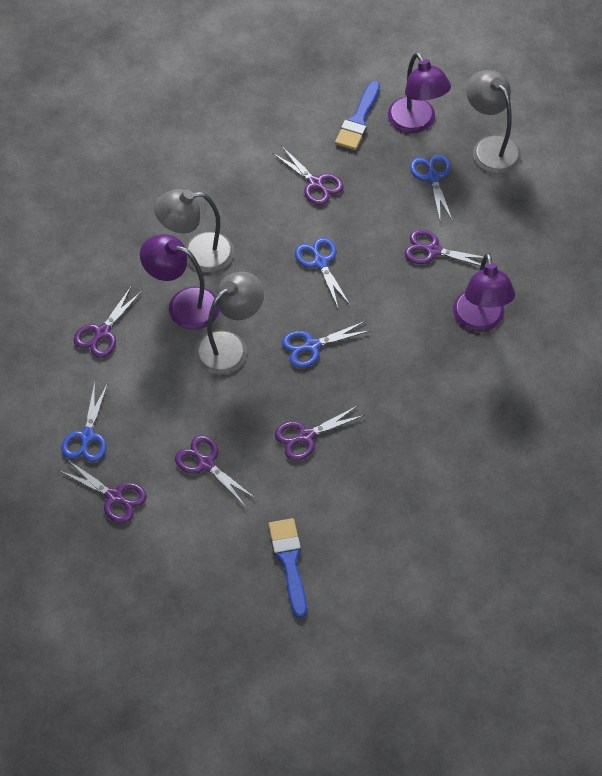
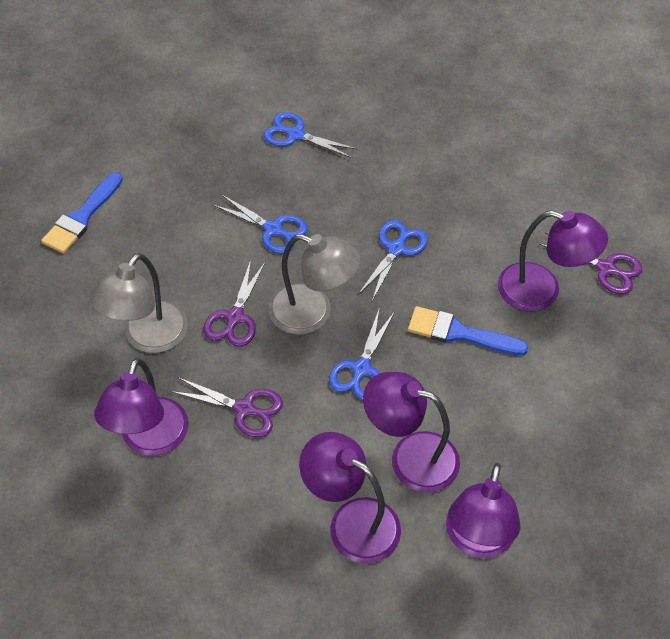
grey lamp: [154,189,234,273] [195,272,264,375] [466,70,521,174] = 3 -> [90,253,188,353] [269,234,361,335] = 2
purple lamp: [140,234,220,330] [388,52,451,133] [453,253,515,332] = 3 -> [94,358,189,456] [299,432,401,564] [363,372,460,493] [446,463,520,558] [498,210,608,312] = 5
purple scissors: [60,460,147,523] [74,287,142,358] [175,435,256,507] [272,147,344,205] [275,406,365,461] [405,229,492,266] = 6 -> [171,377,283,437] [203,260,266,347] [539,232,642,294] = 3

